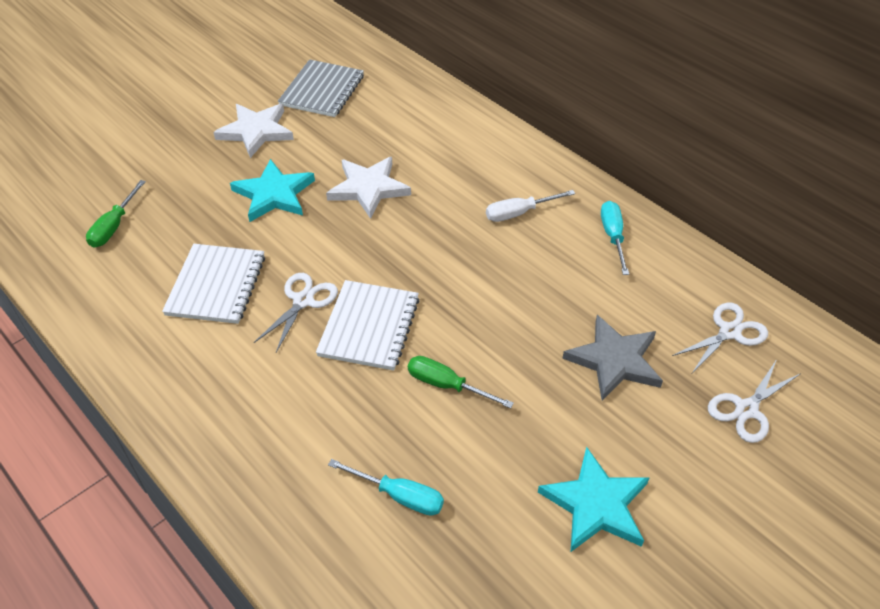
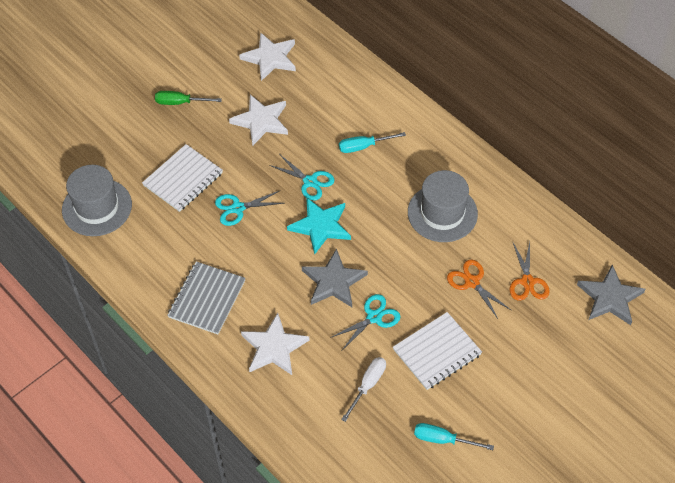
green screwdriver: [86,180,146,248] [408,356,514,408] = 2 -> [155,91,222,105] = 1
grey hat: none = 0 -> [62,165,132,236] [408,170,478,242] = 2
grey star: [562,315,663,401] = 1 -> [302,248,368,307] [577,264,646,325] = 2
orange scissors: none = 0 -> [447,259,511,319] [509,241,550,301] = 2
turquoise scissors: none = 0 -> [215,190,284,226] [269,154,335,200] [330,294,401,350] = 3
turquoise star: [230,159,315,222] [538,446,650,552] = 2 -> [287,197,351,255] = 1
white scissors: [254,273,338,352] [672,303,768,373] [708,359,801,443] = 3 -> none = 0
white star: [213,104,294,158] [326,157,411,219] = 2 -> [229,95,288,146] [239,33,296,81] [241,313,309,375] = 3

